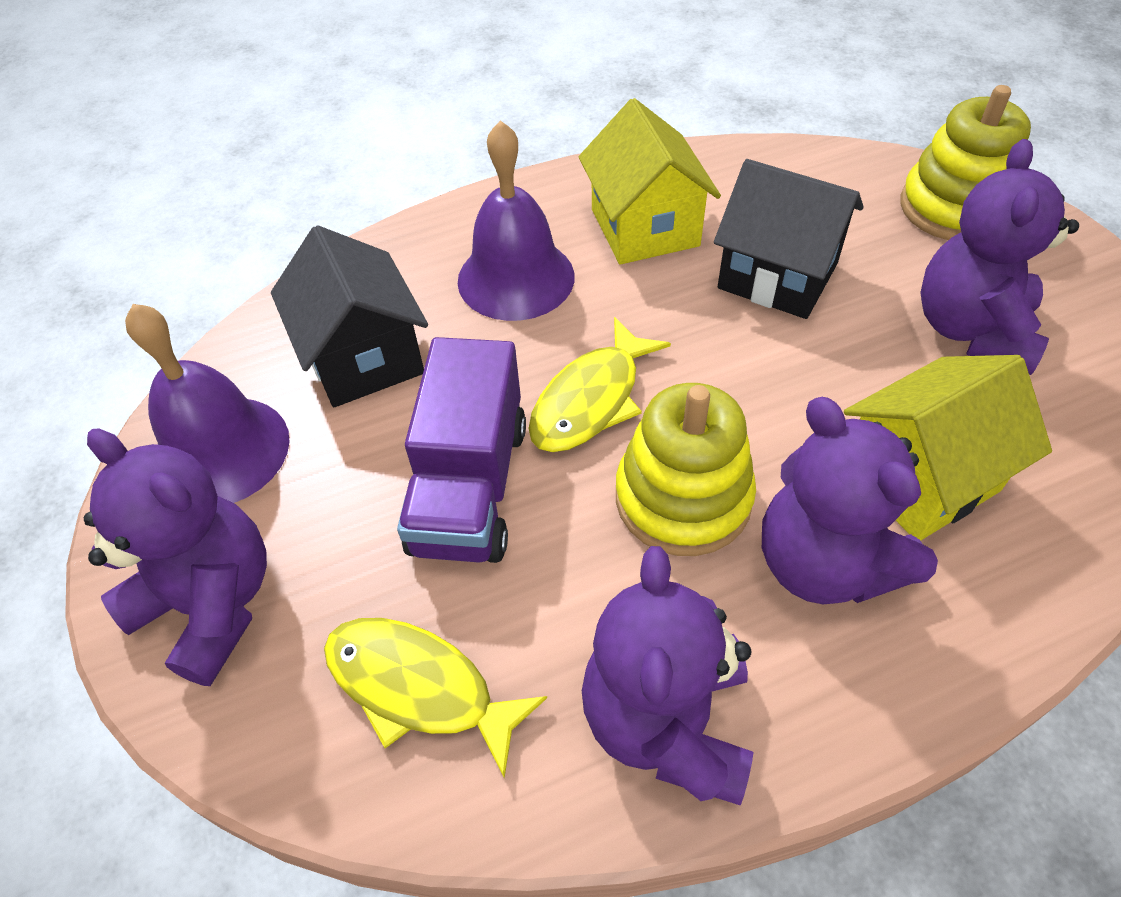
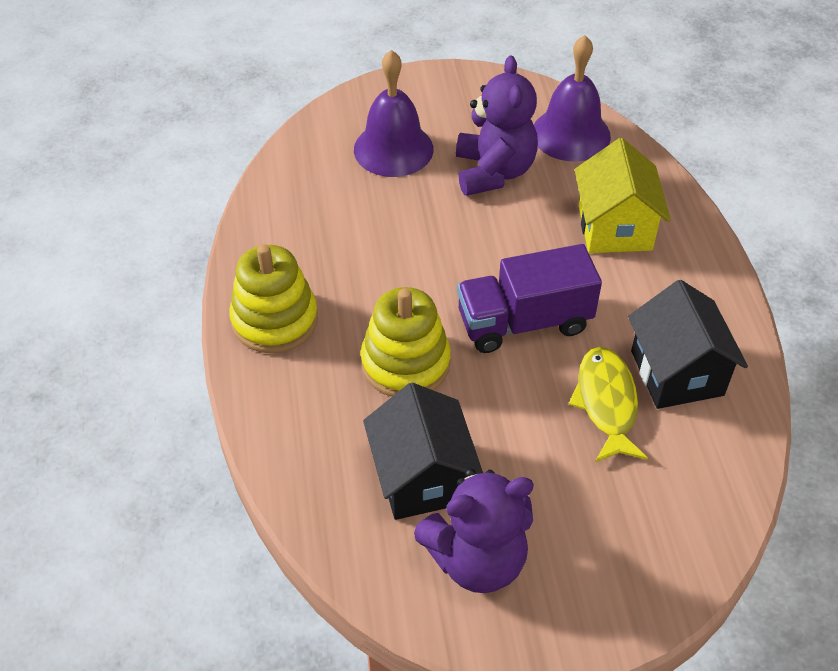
purple teddy bear: [84,428,267,686] [582,546,753,806] [762,397,938,604] [920,139,1079,375] = 4 -> [414,468,534,593] [456,56,538,196] = 2
yellow fish: [324,618,547,778] [529,317,671,452] = 2 -> [568,347,648,462] = 1
yellow house: [579,98,721,264] [844,355,1052,541] = 2 -> [575,138,671,253] = 1

